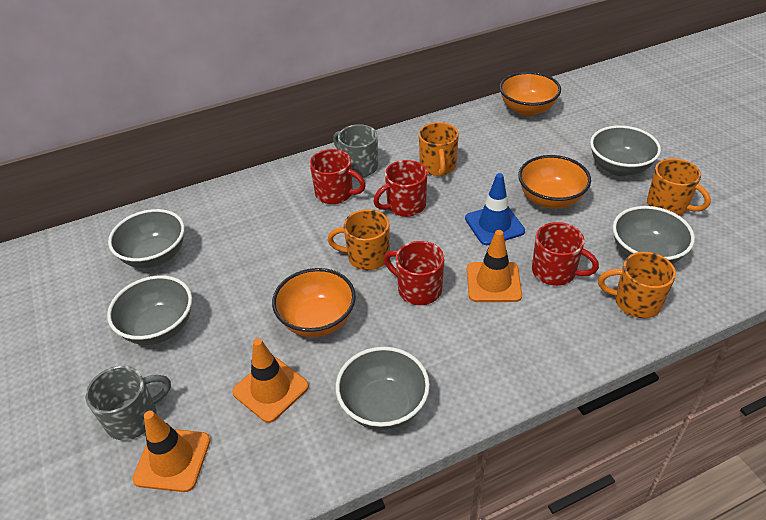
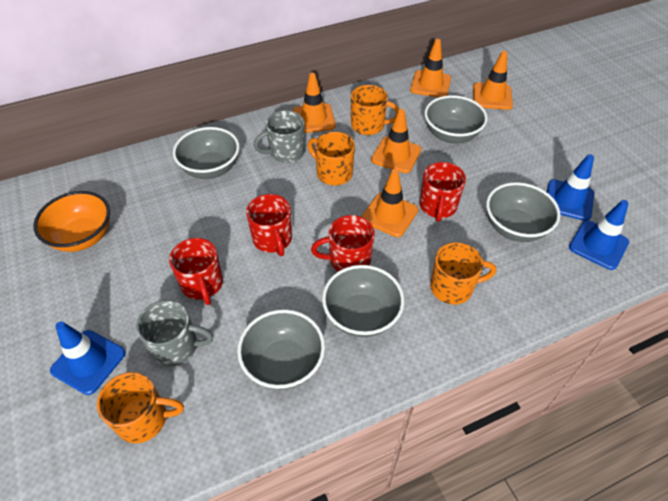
blue traffic cone: [465,173,525,245] = 1 -> [50,321,126,395] [547,154,594,221] [569,200,629,270] = 3
orange bowl: [272,268,356,337] [499,72,561,116] [518,155,591,209] = 3 -> [33,191,110,252] = 1
orange traffic cone: [132,411,210,492] [232,338,309,423] [467,230,522,302] = 3 -> [293,73,336,133] [361,169,418,237] [371,109,421,173] [410,39,451,97] [473,51,513,110] = 5

